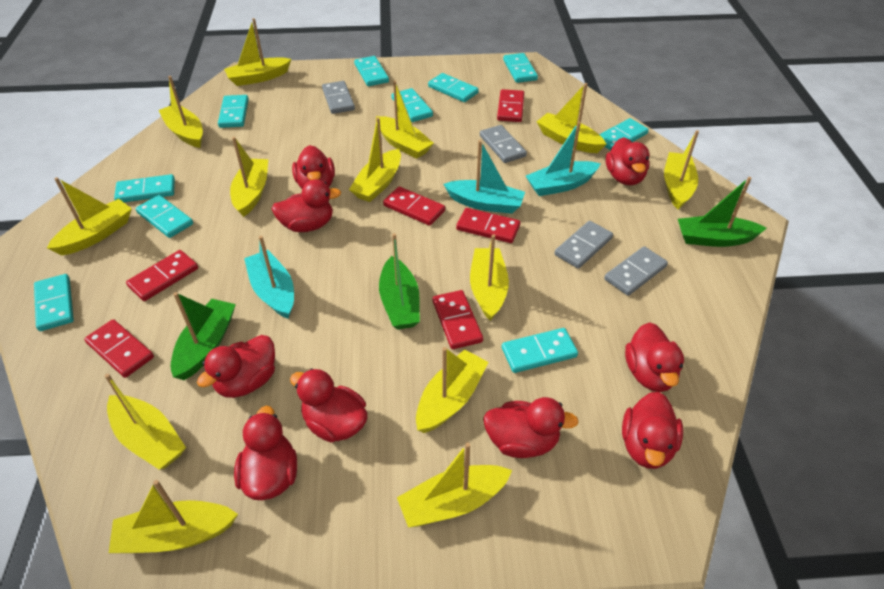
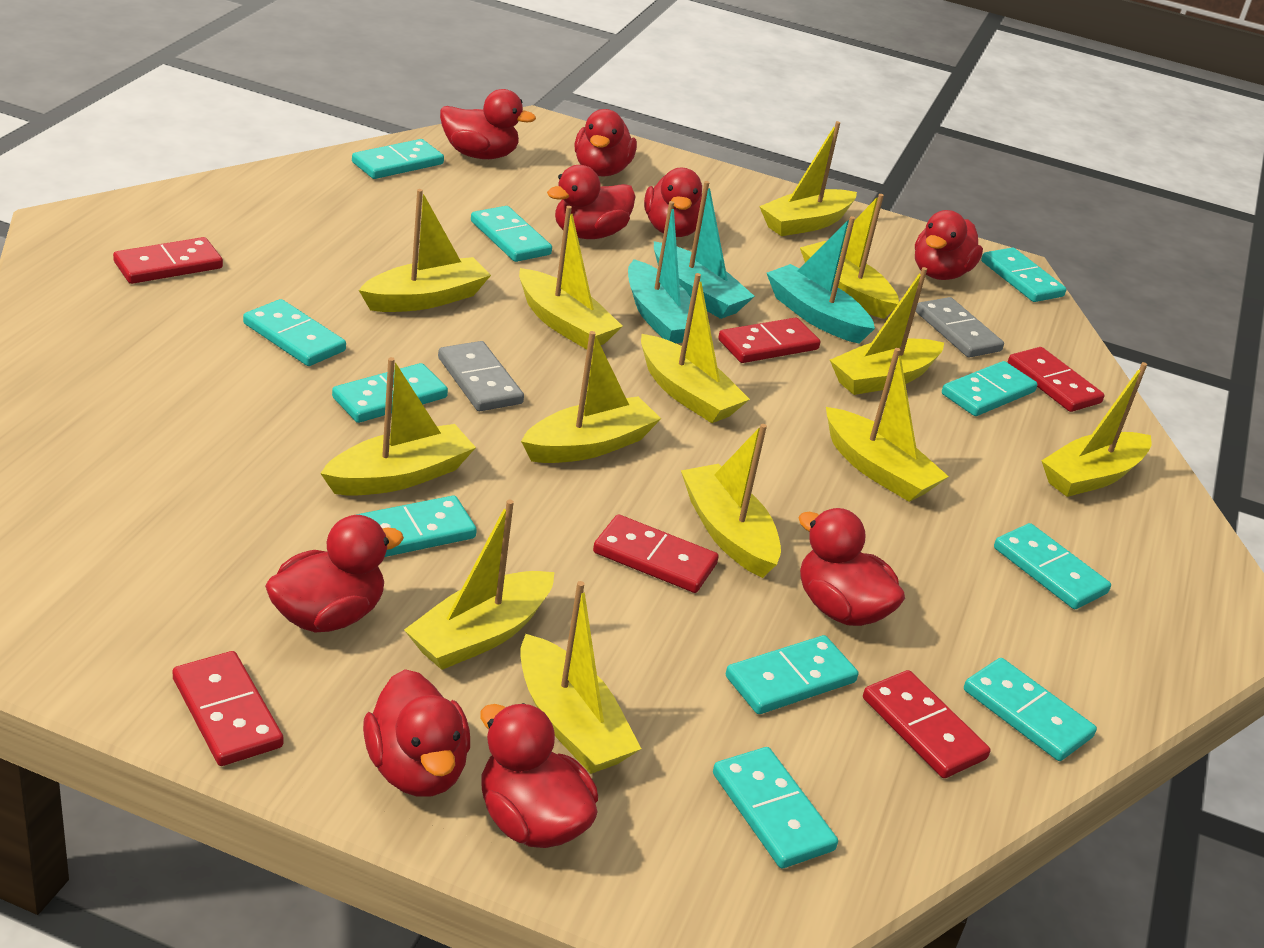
green boat: [171,292,236,380] [379,233,420,330] [678,177,767,247] = 3 -> none = 0
grey domino: [322,81,355,114] [480,125,527,163] [554,221,613,269] [604,246,668,296] = 4 -> [438,341,524,411] [916,297,1004,358] = 2
turquoise domino: [34,274,74,331] [114,174,175,202] [135,195,193,238] [218,95,249,128] [354,56,389,86] [391,88,433,122] [428,73,479,102] [502,328,578,373] [503,53,538,83] [599,118,649,150] = 10 -> [243,299,346,366] [332,363,448,423] [352,139,444,179] [356,496,477,557] [471,206,552,262] [713,747,838,868] [726,635,858,714] [942,361,1038,416] [964,658,1097,761] [981,248,1066,302] [994,523,1111,609] = 11

